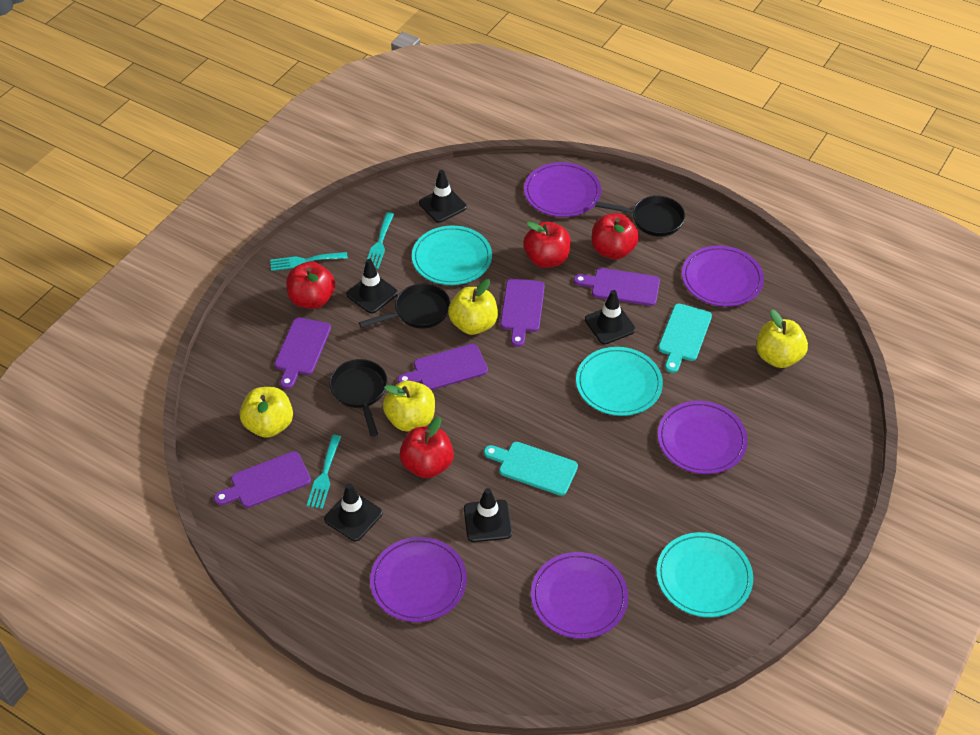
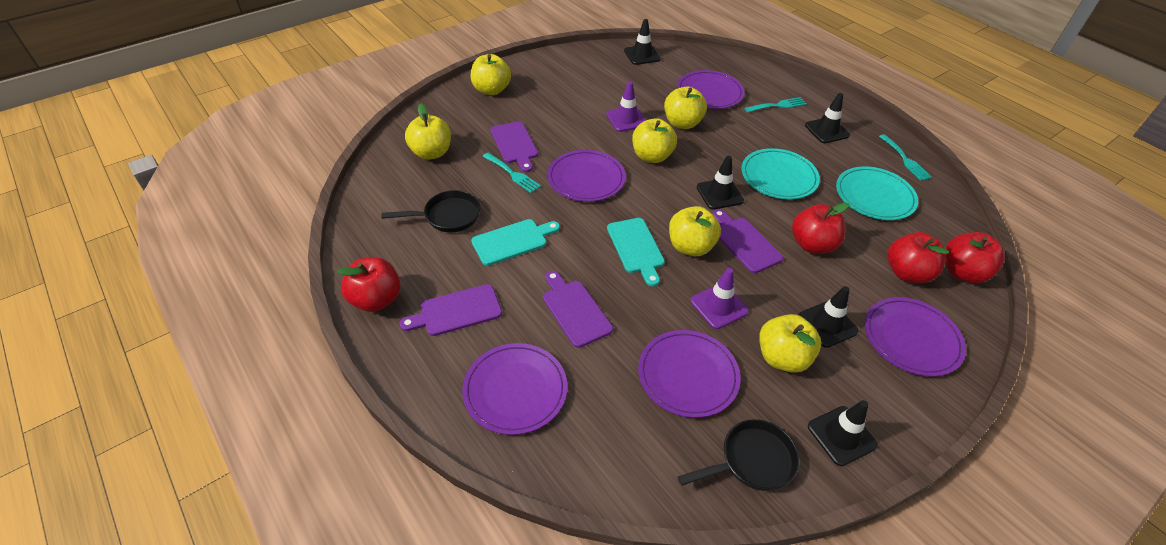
black pan: [329,359,388,437] [359,284,450,329] [595,196,685,237] = 3 -> [381,190,481,232] [677,419,799,491] = 2
purple cutting board: [214,451,311,508] [275,317,331,389] [398,344,488,390] [500,279,545,347] [574,268,660,306] = 5 -> [400,284,502,336] [491,121,538,172] [543,271,613,348] [712,209,783,273] = 4
purple traffic cone: none = 0 -> [606,82,646,132] [690,268,749,329] = 2
turquoise plate: [412,226,492,285] [576,347,663,416] [656,532,753,617] = 3 -> [741,148,820,199] [836,166,918,220] = 2
yellow apple: [240,387,293,438] [383,381,435,431] [448,279,498,335] [756,309,808,368] = 4 -> [405,103,451,160] [471,54,511,95] [632,118,677,163] [664,87,707,129] [669,206,721,256] [759,314,821,373] = 6

